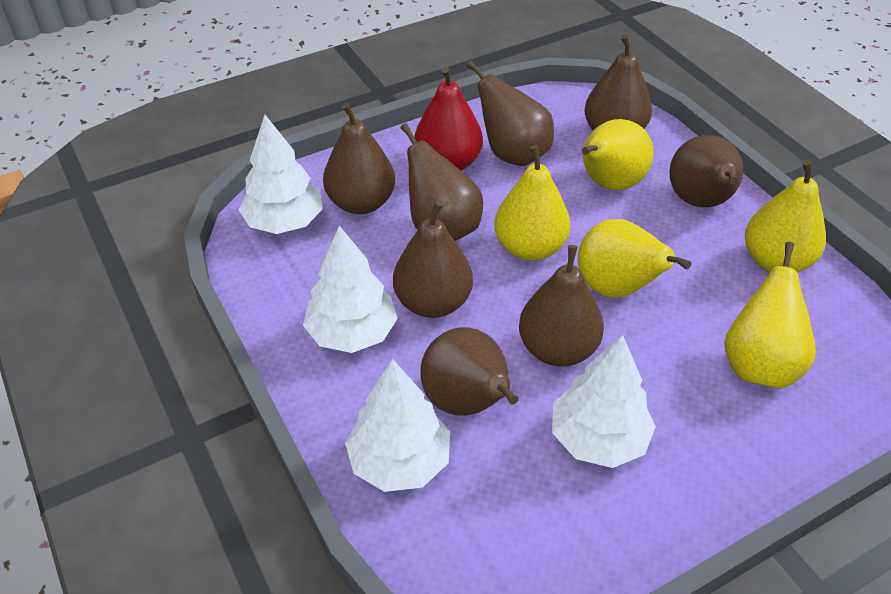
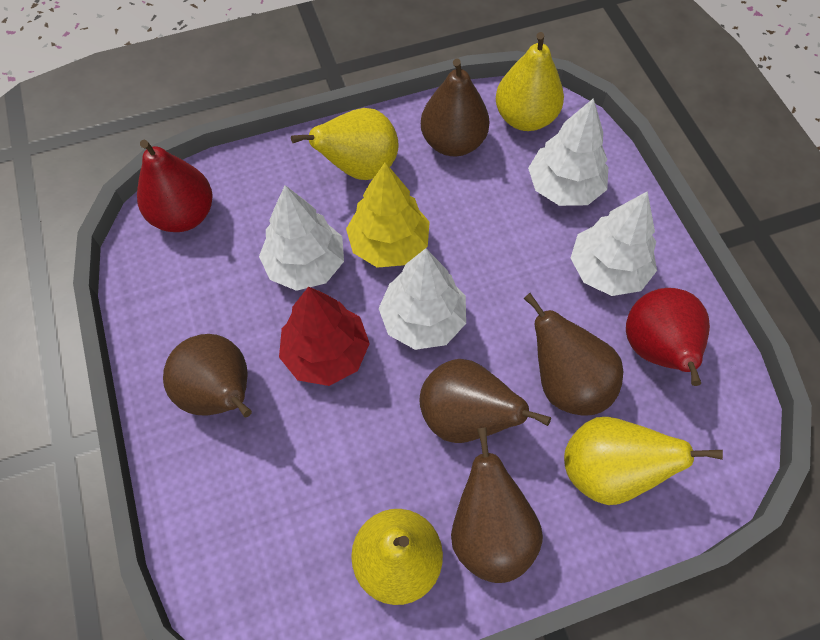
brown pear: [323,103,395,214] [393,200,473,318] [401,123,483,241] [420,327,519,416] [467,61,554,166] [519,245,604,367] [584,34,652,130] [669,135,743,207] = 8 -> [163,334,252,417] [420,359,551,443] [421,59,490,156] [451,427,543,583] [523,293,624,416] = 5
red pear: [414,67,483,171] = 1 -> [137,140,213,232] [626,288,710,386] = 2
red tree: none = 0 -> [279,287,370,386] = 1
yellow pear: [494,145,571,261] [578,219,691,298] [582,119,654,190] [724,242,816,389] [745,160,826,273] = 5 -> [291,108,399,180] [351,509,443,605] [496,32,564,131] [564,417,723,505] = 4
yellow tree: none = 0 -> [346,162,430,268] = 1

